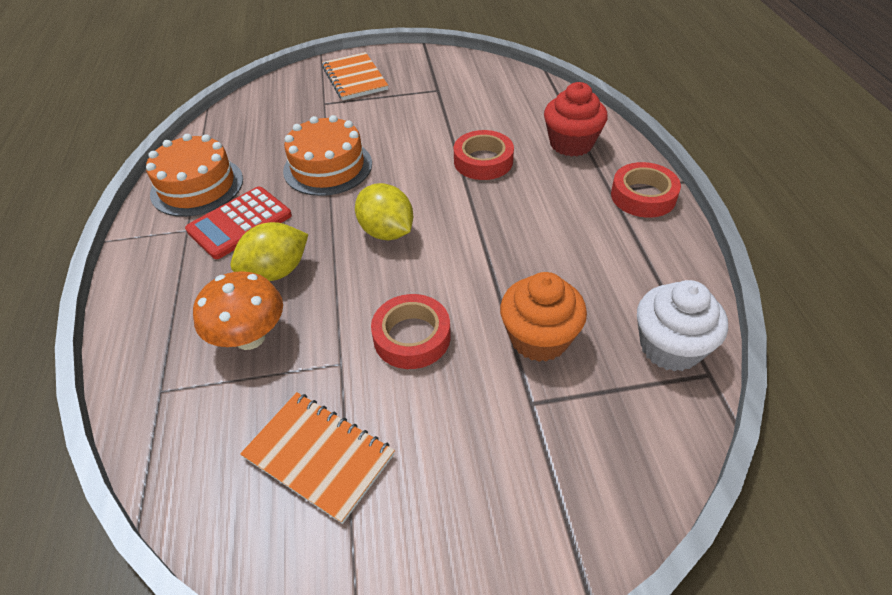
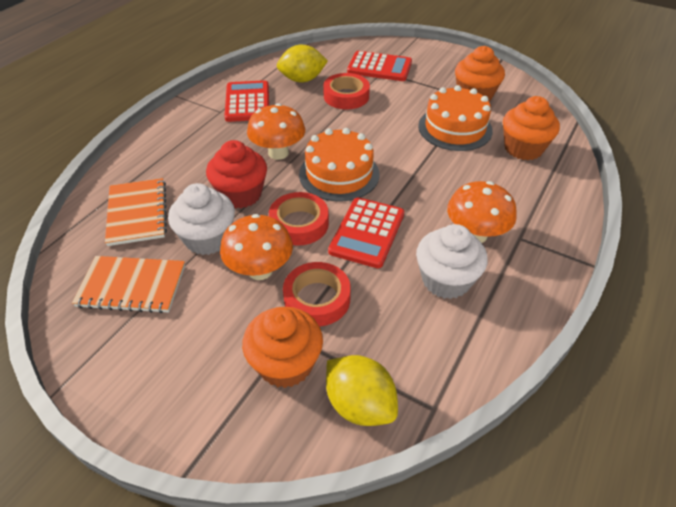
orange cupcake: [500,272,587,362] = 1 -> [242,307,323,388] [455,46,505,102] [503,96,560,160] = 3
orange mushroom: [193,271,283,350] = 1 -> [220,214,293,280] [247,103,305,160] [447,181,517,243] = 3
red calculator: [185,187,292,259] = 1 -> [225,80,269,122] [328,197,404,268] [347,51,412,81] = 3
white cupcake: [637,280,728,372] = 1 -> [168,183,235,255] [416,224,488,299] = 2

